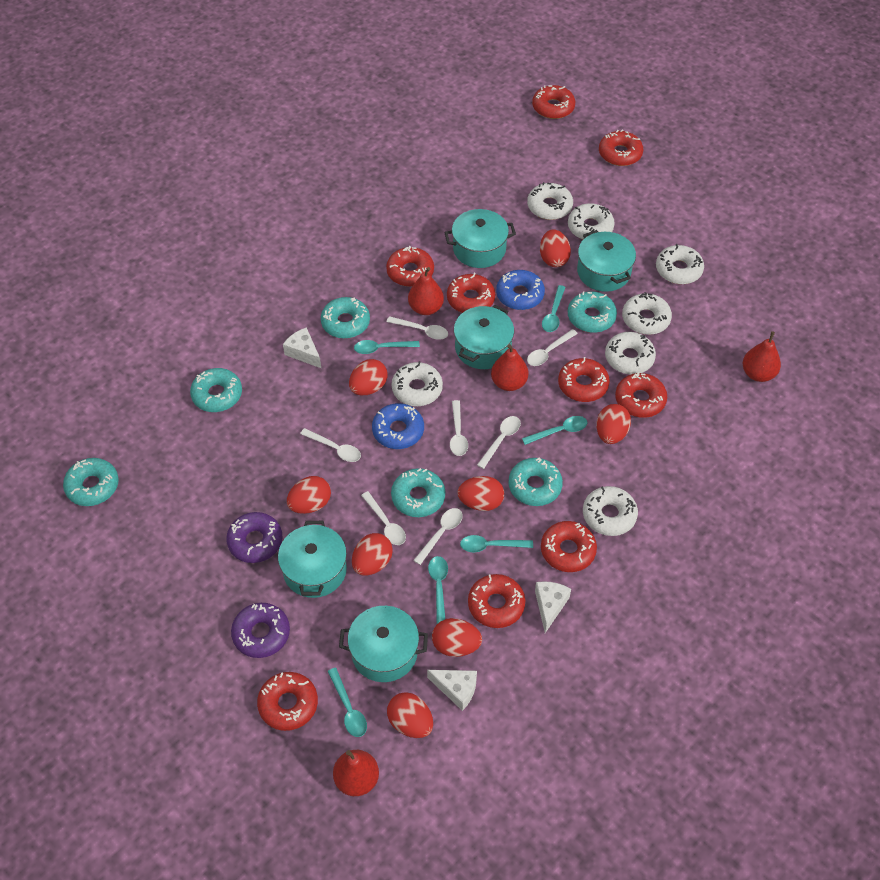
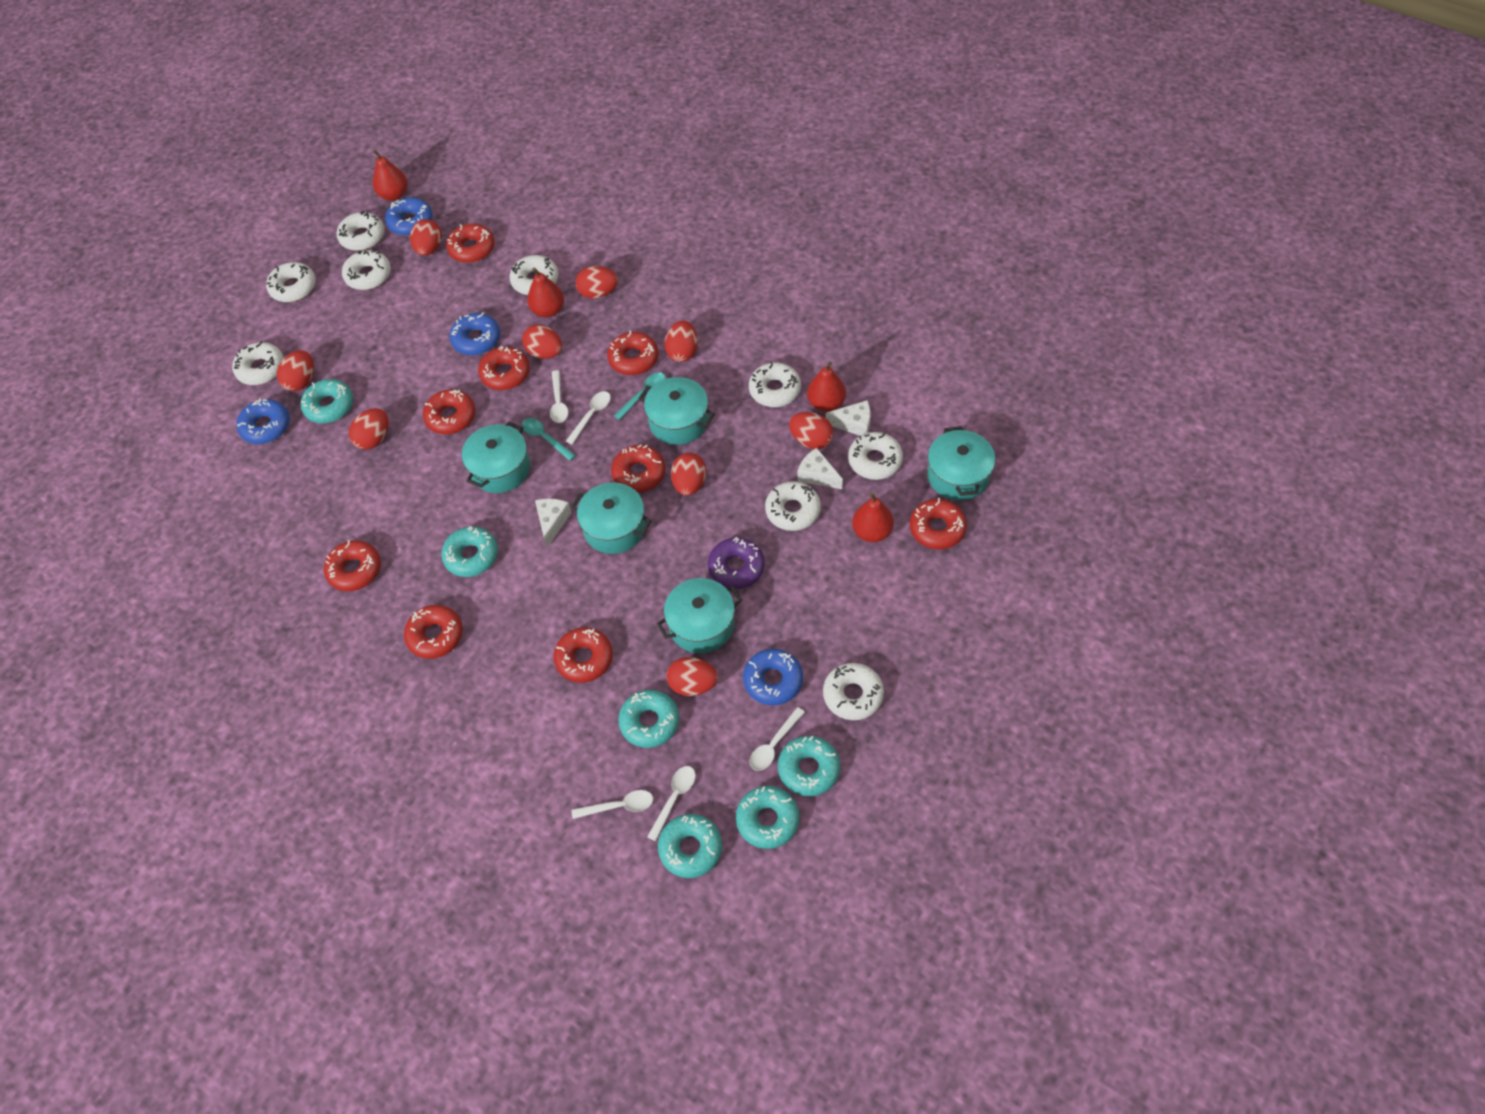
blue donut: [372,403,424,449] [496,270,545,310] = 2 -> [236,398,290,444] [385,197,433,236] [450,313,500,355] [743,649,803,705] = 4
purple donut: [226,512,283,563] [231,603,290,658] = 2 -> [708,537,765,589] = 1
red egg: [287,476,331,514] [349,359,388,395] [352,533,393,575] [387,692,433,738] [432,618,482,657] [457,476,504,511] [540,229,571,267] [596,404,631,444] = 8 -> [277,350,314,391] [349,408,389,450] [410,219,442,256] [522,324,562,359] [575,266,618,299] [664,321,698,362] [667,657,718,696] [671,453,706,496] [789,412,833,449] = 9
turquoise spoon: [328,668,367,737] [354,340,420,354] [428,556,448,624] [460,535,533,552] [522,416,587,445] [542,285,566,332] = 6 -> [522,418,576,461] [614,372,666,420] = 2
white donut: [392,361,443,406] [527,182,573,220] [568,203,615,240] [583,486,638,536] [605,332,656,374] [622,292,672,335] [656,244,704,284] = 7 -> [232,341,284,385] [266,262,316,302] [337,211,385,251] [342,250,391,290] [509,255,559,295] [749,361,801,407] [765,481,821,531] [823,663,884,720] [848,432,903,480] = 9
white spoon: [300,428,361,462] [361,491,406,545] [387,316,448,340] [413,508,463,565] [450,400,468,456] [477,416,521,469] [527,329,578,366] = 7 -> [550,370,568,423] [566,391,611,445] [572,790,653,819] [647,766,696,842] [750,707,805,771] = 5

